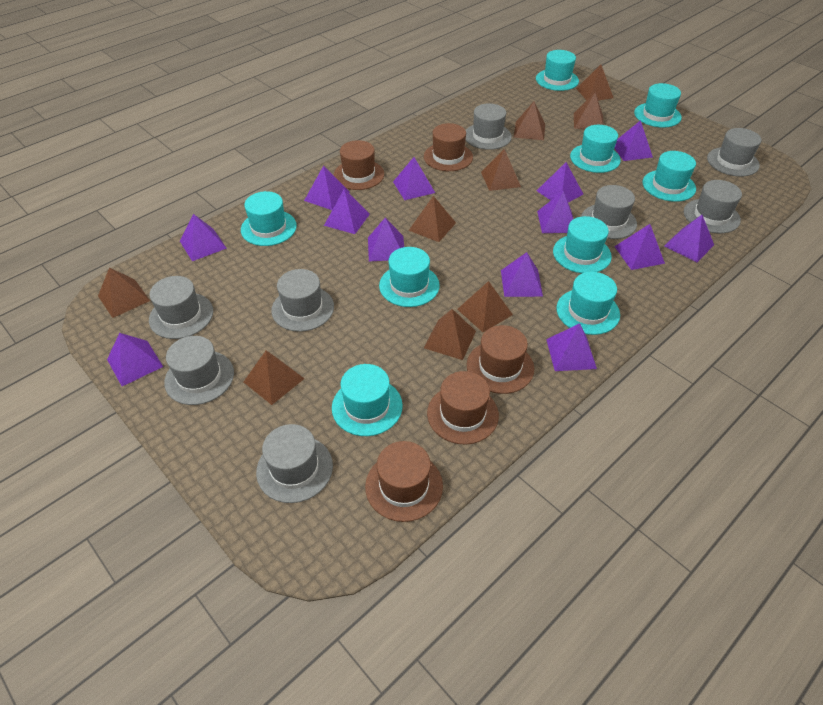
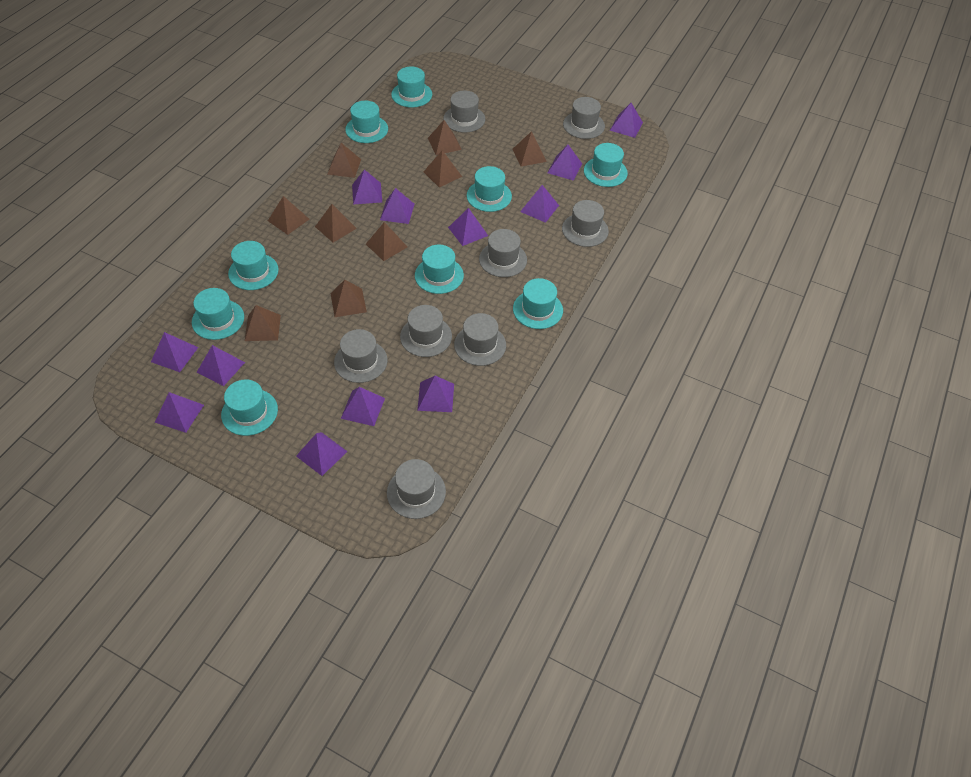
brown hat: [333,140,384,190] [365,441,443,522] [424,123,473,171] [427,371,499,445] [467,325,534,394] = 5 -> none = 0
purple pyramid: [107,333,163,386] [180,214,227,261] [304,166,350,210] [324,189,370,234] [368,218,404,261] [393,157,435,200] [501,252,543,297] [537,162,583,203] [537,191,573,233] [546,323,597,371] [614,120,653,161] [614,224,665,270] [664,215,714,262] = 13 -> [151,332,198,372] [155,392,204,433] [197,345,245,386] [296,432,348,476] [341,387,385,426] [352,169,382,204] [380,188,414,224] [417,376,454,412] [448,208,488,246] [520,185,559,223] [547,145,582,181] [610,103,643,138] = 12

